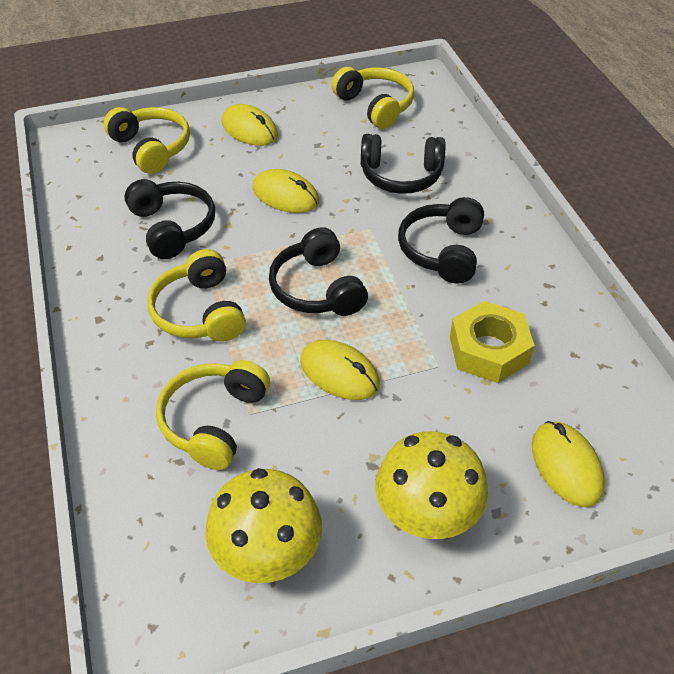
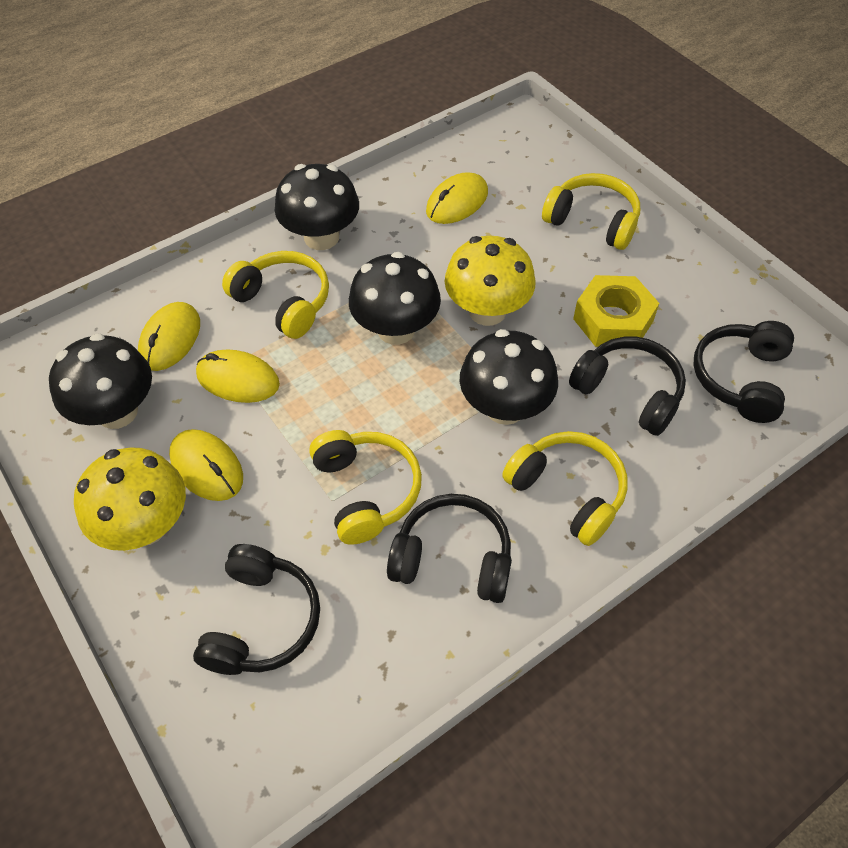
black mushroom: none = 0 -> [49,333,152,429] [275,164,359,250] [349,252,441,345] [460,329,558,425] = 4

